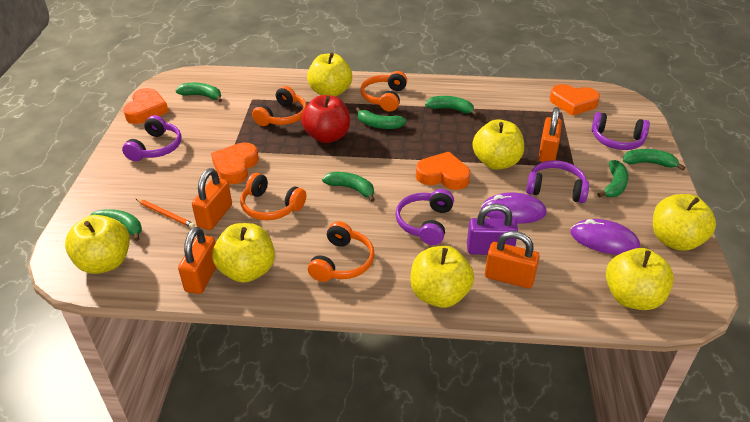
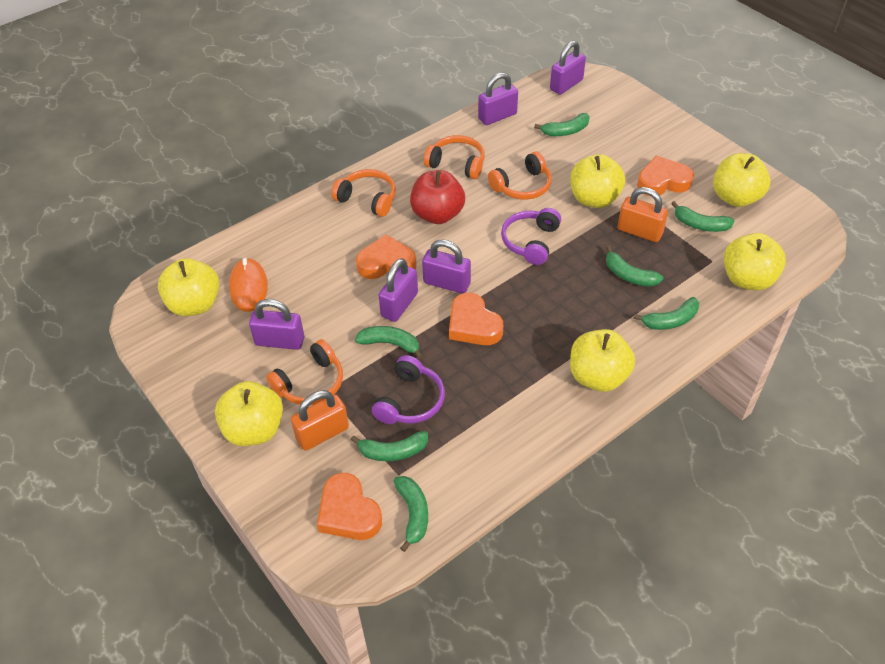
orange mouse: none = 0 -> [229,258,268,312] = 1
orange padlock: [178,227,216,294] [192,168,232,230] [485,231,540,288] [539,107,562,162] = 4 -> [291,390,349,451] [618,187,668,242] = 2
orange pencil: [136,199,195,228] = 1 -> none = 0
purple headphones: [122,115,182,161] [395,189,454,245] [526,160,589,203] [591,112,650,150] = 4 -> [372,355,445,424] [501,208,561,265] = 2
purple mouse: [481,192,546,224] [570,219,640,255] = 2 -> none = 0
purple padlock: [467,203,518,255] = 1 -> [249,299,304,350] [378,258,418,322] [422,239,471,293] [478,72,518,125] [550,41,586,95] = 5
yellow apple: [65,215,130,274] [212,223,275,283] [307,53,352,97] [410,246,474,308] [472,119,524,170] [606,248,674,310] [653,194,716,251] = 7 -> [158,258,219,316] [215,381,283,446] [570,154,625,208] [570,329,635,392] [713,153,770,207] [724,233,786,290] = 6

